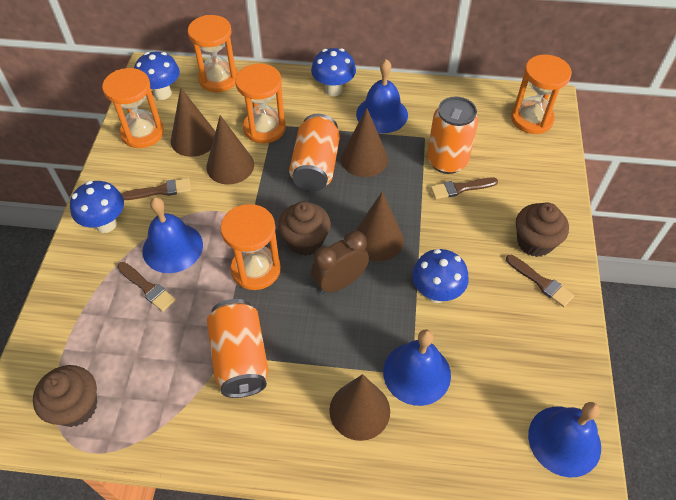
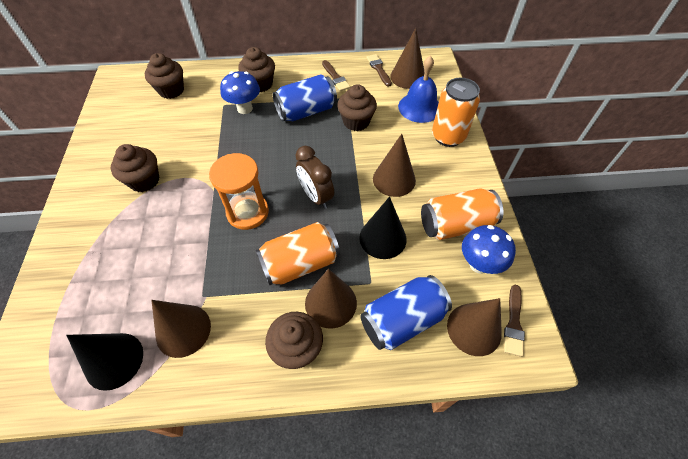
black cone: none = 0 -> [66,333,143,391] [359,197,407,259] = 2
blue bell: [143,197,203,273] [356,59,408,133] [383,329,451,406] [528,402,601,477] = 4 -> [398,56,439,123] = 1
blue can: none = 0 -> [273,74,337,122] [360,275,452,350] = 2
blue mushroom: [70,181,124,233] [134,52,180,100] [311,48,356,96] [412,249,469,303] = 4 -> [220,71,260,114] [462,225,516,274] = 2
brown brush: [117,262,176,312] [122,178,191,200] [430,177,498,199] [506,255,574,307] = 4 -> [322,60,350,91] [367,54,392,87] [504,285,525,357] = 3
brown cupcake: [33,365,97,427] [278,201,331,256] [516,202,569,257] = 3 -> [111,144,159,192] [145,53,184,99] [238,47,275,92] [265,312,323,369] [337,84,377,131] = 5
orange hourglass: [102,68,164,148] [188,15,238,92] [220,204,281,290] [235,63,286,144] [511,55,572,134] = 5 -> [209,153,269,230] = 1

